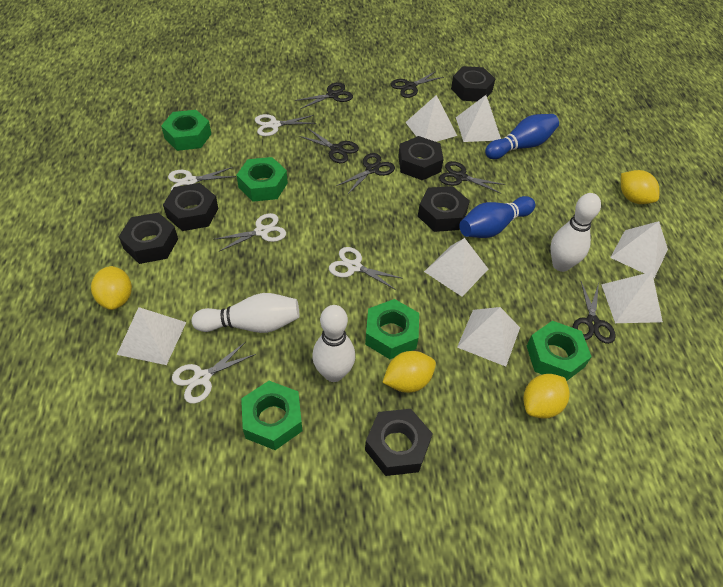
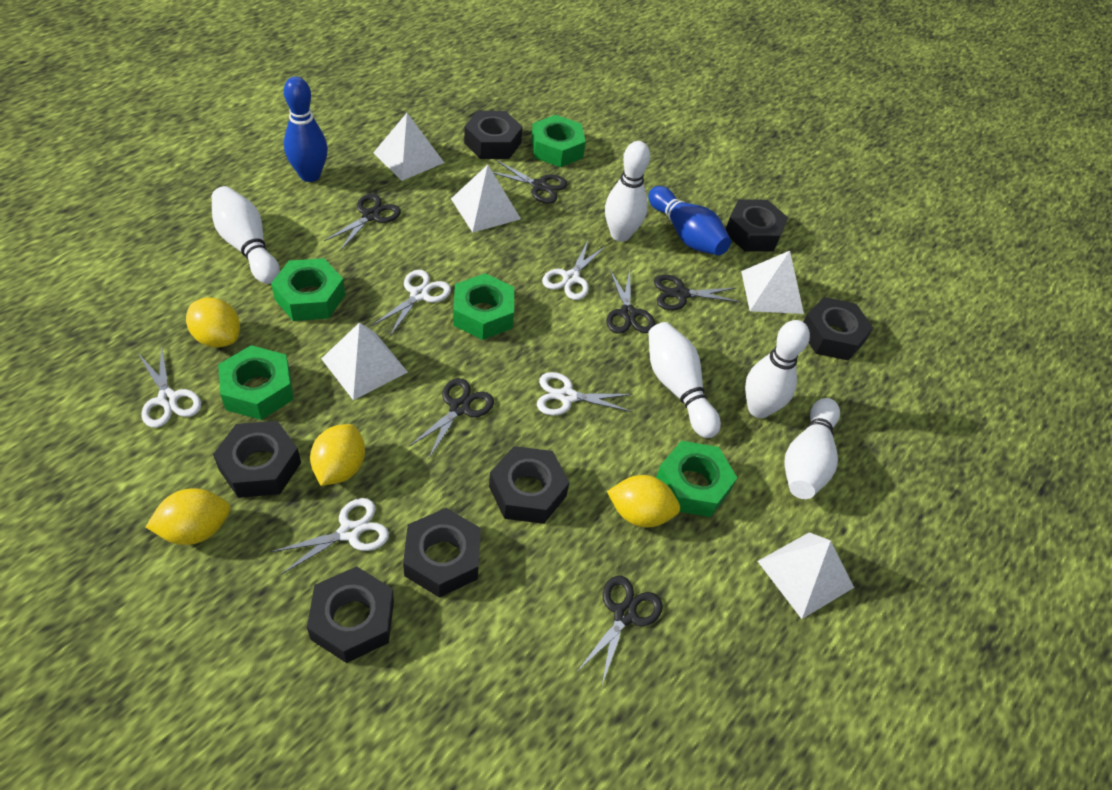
black nut: [119,213,178,264] [163,183,218,231] [365,409,433,476] [398,136,443,180] [418,186,470,232] [451,66,495,101] = 6 -> [213,421,301,498] [307,566,394,663] [403,508,481,598] [464,111,523,159] [489,446,570,524] [726,199,788,252] [803,297,873,361] = 7
white bowling pin: [192,293,299,333] [312,305,355,382] [551,193,601,272] = 3 -> [212,186,280,284] [605,141,650,242] [648,322,721,438] [745,320,810,418] [784,398,840,499] = 5
white pyramid: [117,307,186,365] [405,95,457,142] [424,238,488,297] [456,95,501,142] [457,307,520,367] [601,272,663,323] [610,221,668,278] = 7 -> [321,322,408,400] [373,113,444,181] [451,165,521,233] [741,251,804,314] [758,532,854,619] = 5

